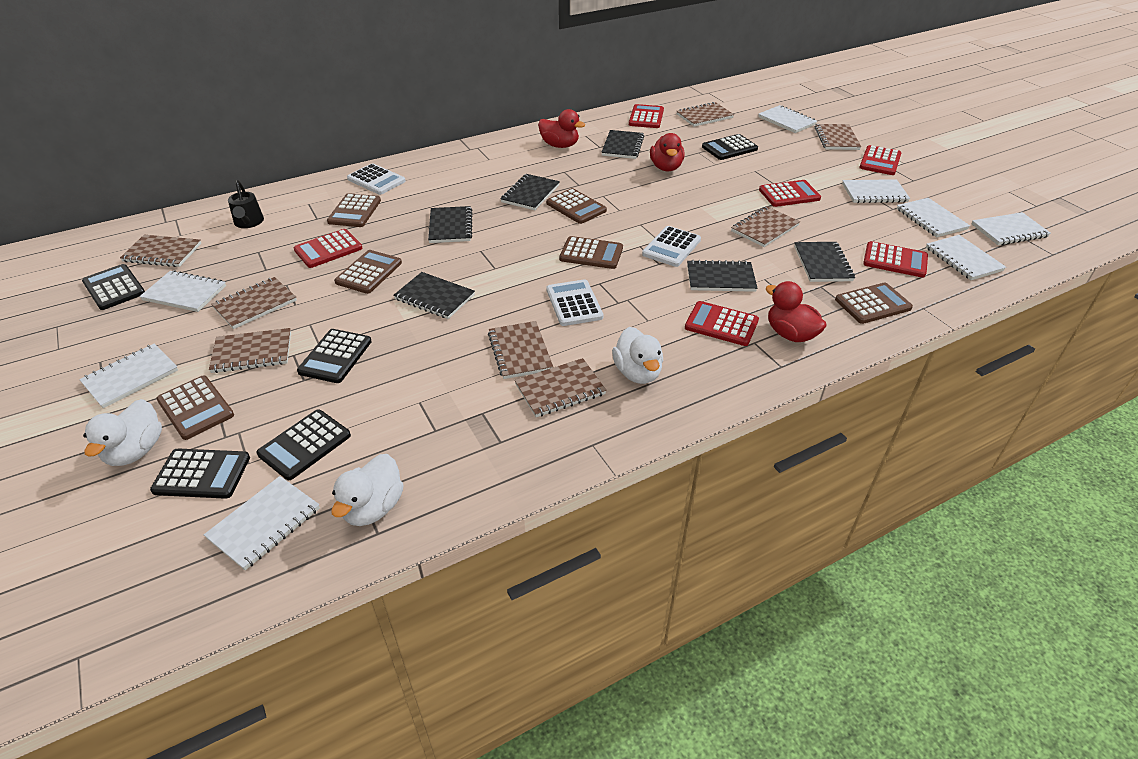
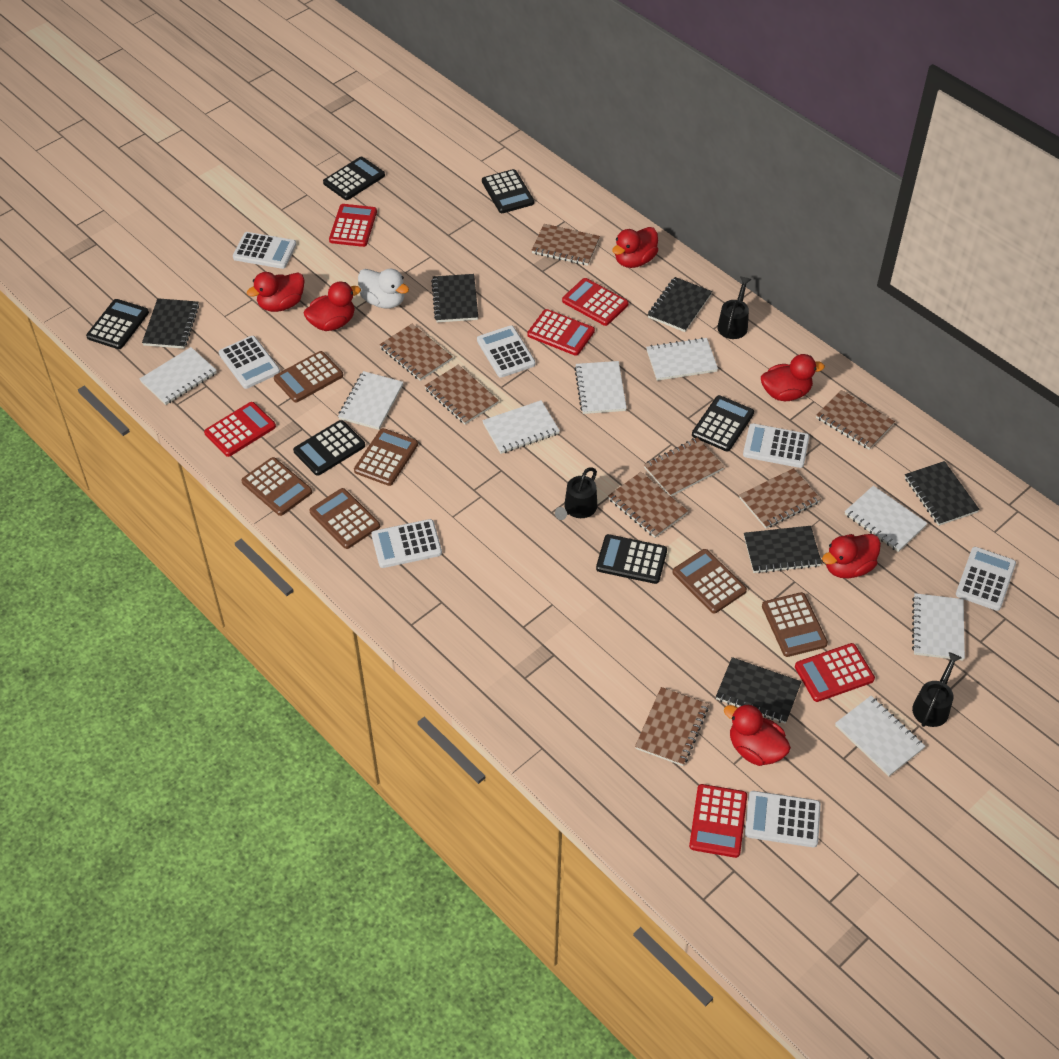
black calculator: [82,264,145,310] [150,449,250,499] [257,409,351,480] [297,329,372,383] [702,134,758,160] = 5 -> [86,299,149,349] [293,420,365,476] [323,157,385,200] [482,169,534,213] [596,534,667,584] [692,395,754,451] = 6
black watering can: [228,180,264,228] = 1 -> [555,467,597,520] [717,276,752,339] [912,652,962,727] = 3
red duck: [538,109,585,148] [650,133,685,171] [766,281,827,342] = 3 -> [247,272,305,312] [304,282,361,331] [612,227,658,268] [724,704,791,766] [761,354,825,401] [822,534,881,578] = 6
white calculator: [347,164,406,195] [547,279,603,326] [642,226,701,267] = 3 -> [219,336,280,389] [233,232,296,269] [371,519,442,568] [477,325,536,378] [743,423,809,468] [745,791,821,847] [956,547,1016,611] = 7
white duck: [83,399,162,466] [331,454,404,526] [612,327,663,384] = 3 -> [358,269,409,308] = 1

